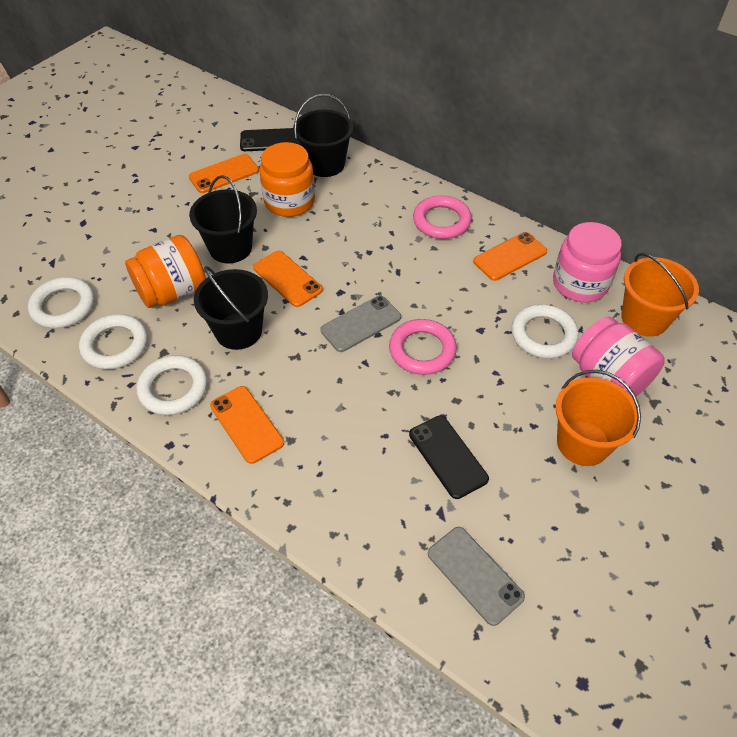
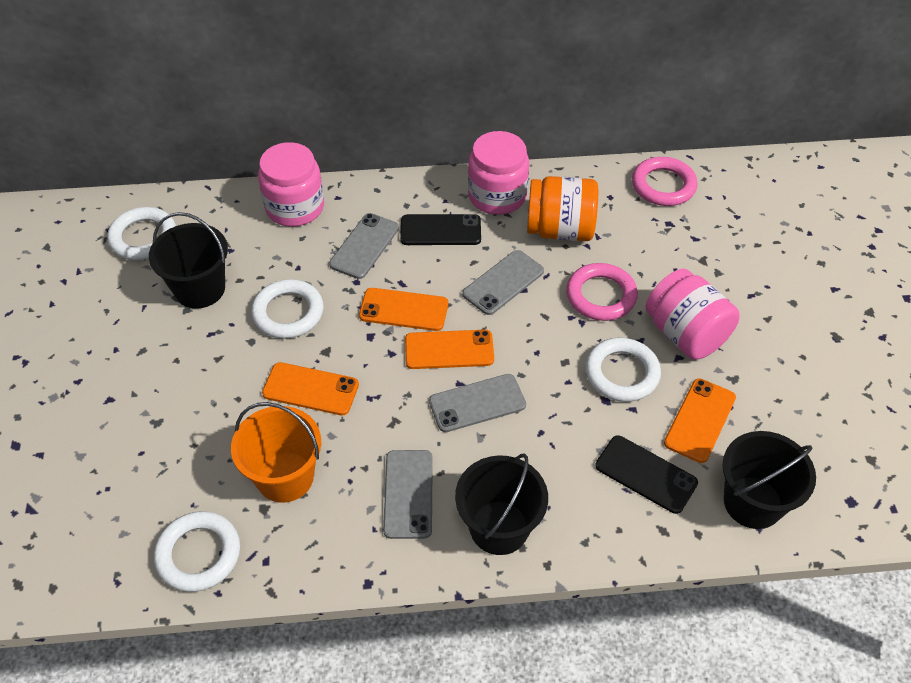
grey phone: [321,296,401,352] [428,527,525,626] = 2 -> [329,213,399,279] [383,450,433,539] [429,374,526,432] [462,250,544,315] = 4
orange bucket: [555,370,641,466] [621,253,699,337] = 2 -> [231,402,321,503] = 1
orange jar: [125,235,206,308] [259,142,315,217] = 2 -> [527,176,598,241] = 1
pink jar: [553,222,622,302] [572,317,665,396] = 2 -> [258,142,324,227] [468,131,529,215] [645,269,740,359] = 3

